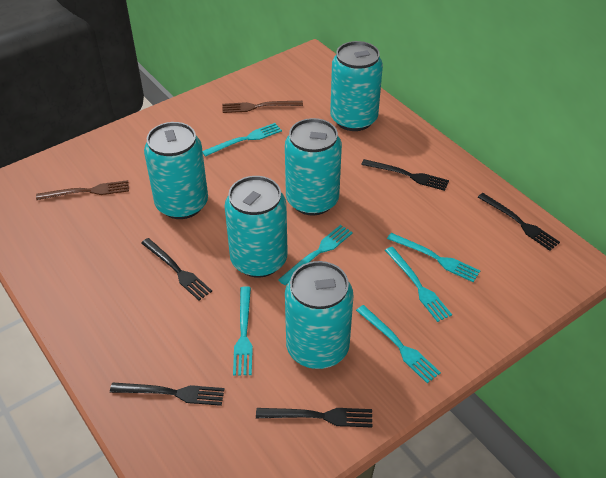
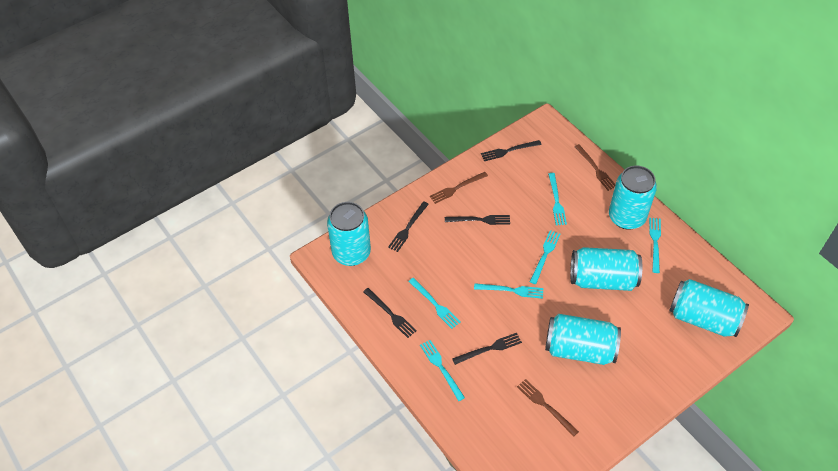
brown fork: [36,180,129,200] [222,101,303,113] = 2 -> [430,172,488,204] [517,379,579,437] [574,144,616,191] = 3

